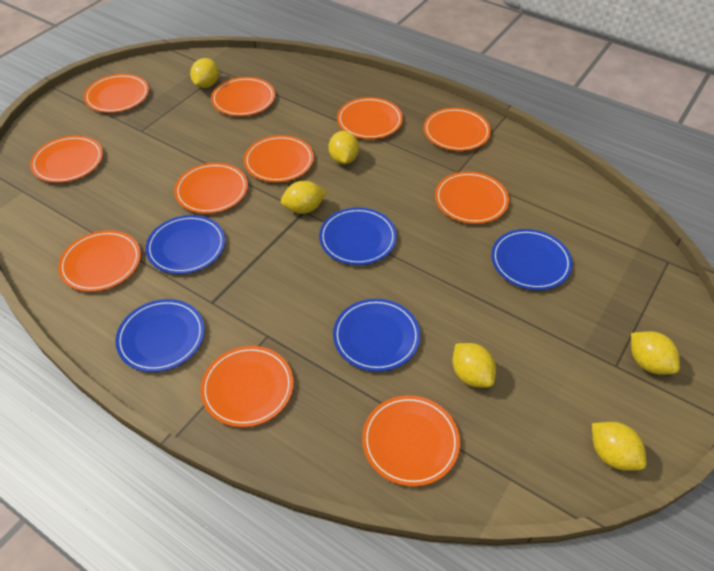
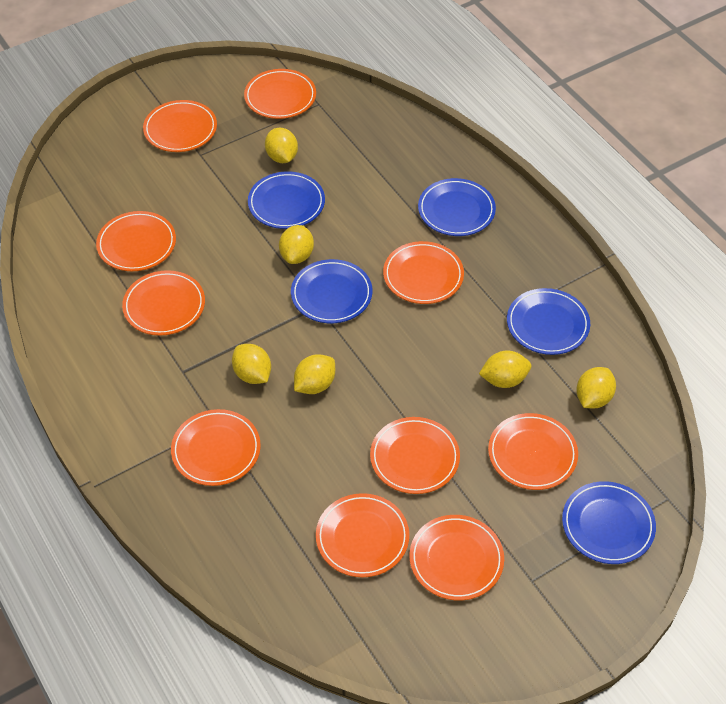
orange plate: [30,136,103,183] [58,230,141,292] [84,74,149,113] [174,163,248,214] [201,346,294,427] [211,77,275,116] [244,135,314,182] [337,97,403,139] [362,395,460,487] [424,108,491,151] [435,172,509,224] = 11 -> [96,211,176,271] [122,270,205,336] [143,100,217,152] [171,409,261,486] [244,69,316,119] [316,493,409,577] [370,417,460,494] [383,241,464,304] [409,515,504,600] [488,413,578,490] = 10

